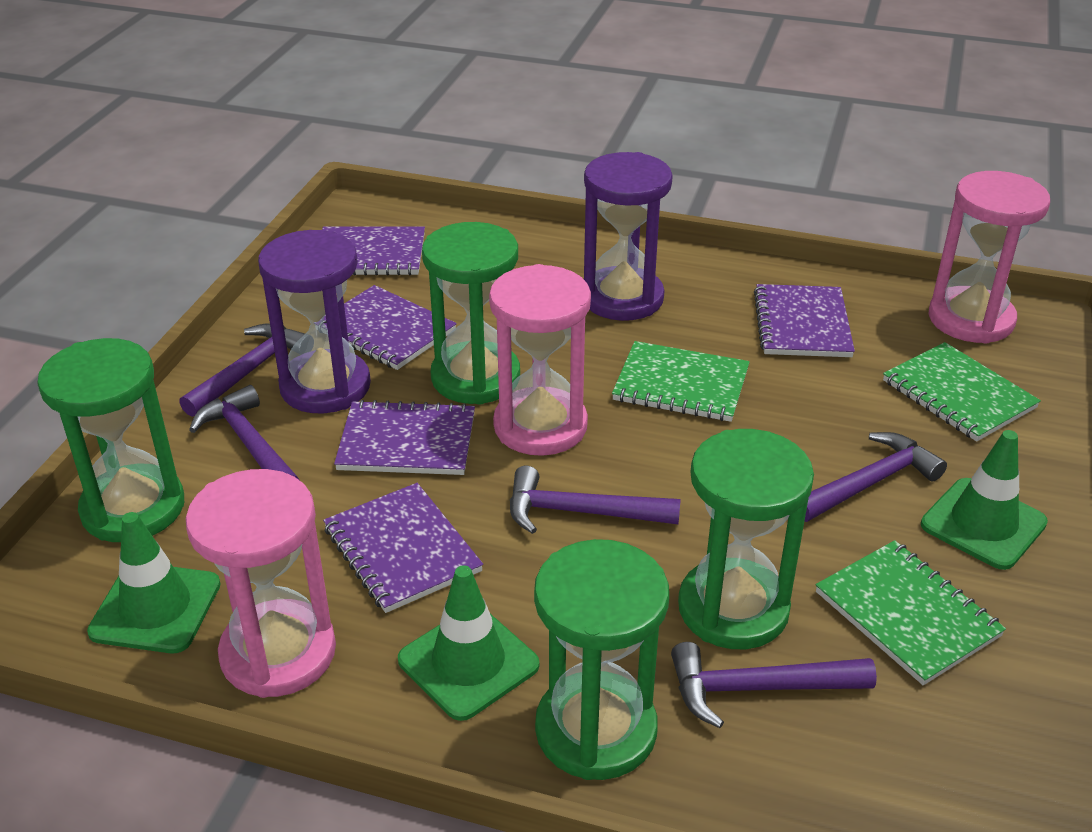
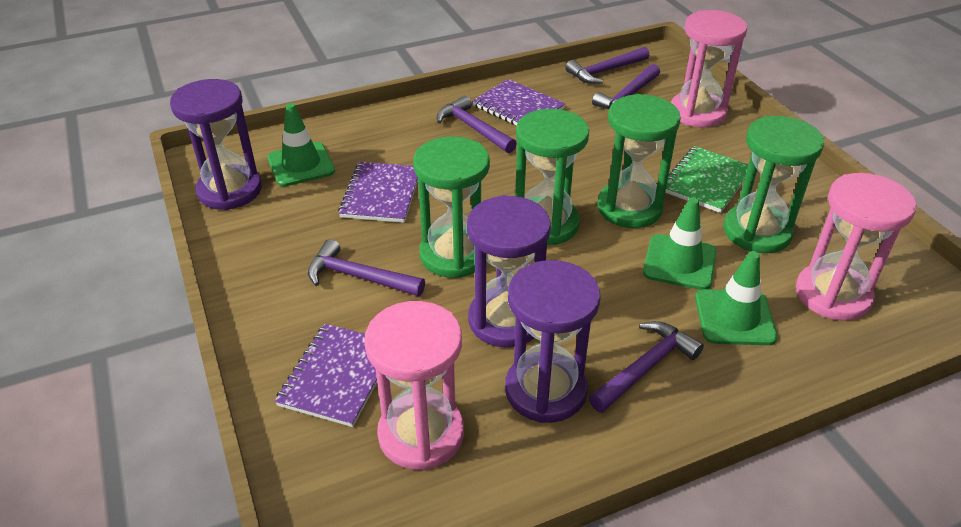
green notebook: [612,341,750,422] [816,540,1006,685] [883,342,1041,442] = 3 -> [665,146,749,213] = 1
purple hourglass: [258,230,371,413] [584,152,673,321] = 2 -> [170,79,262,210] [467,195,551,347] [505,260,601,423] = 3
purple notebook: [322,227,425,276] [323,285,457,370] [323,483,483,613] [334,400,475,475] [754,284,855,357] = 5 -> [275,324,377,427] [338,162,418,223] [472,79,565,125] = 3

